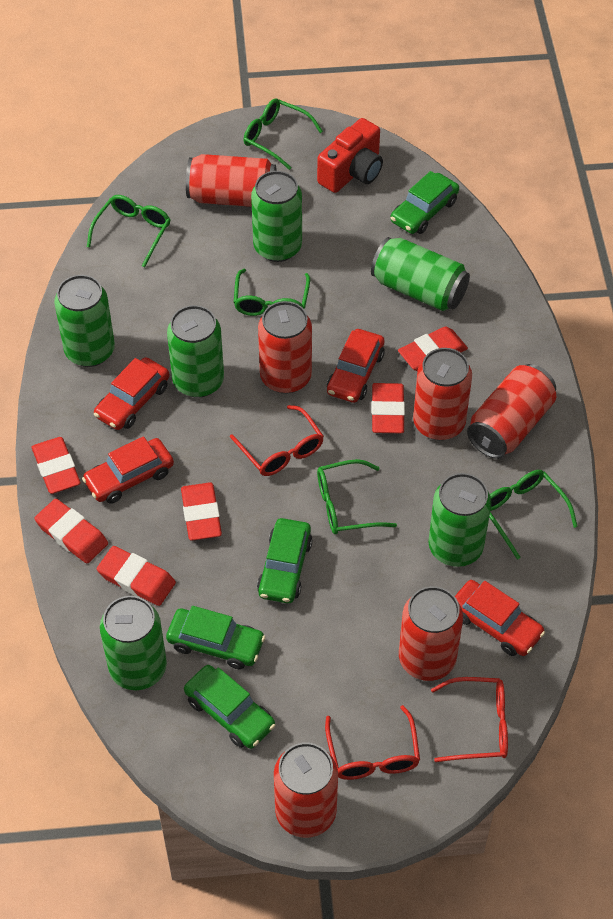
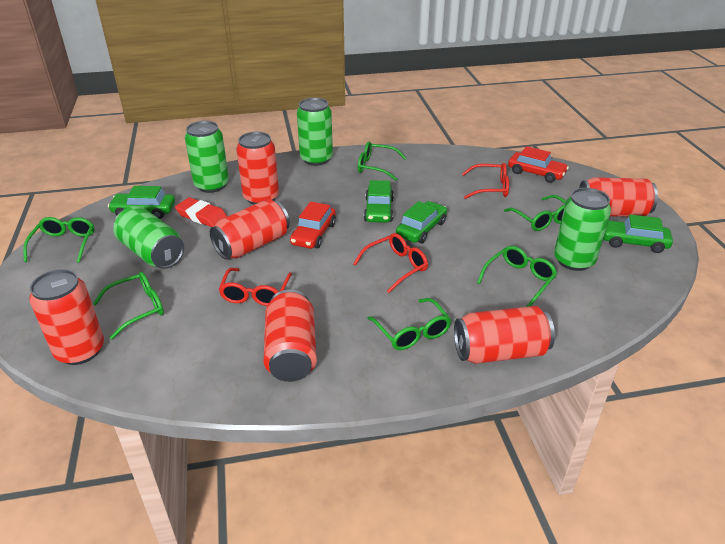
green can: [54,275,115,367] [100,596,167,690] [167,305,224,398] [251,171,302,262] [371,237,470,311] [428,473,491,567] = 6 -> [113,206,184,269] [185,121,229,193] [297,98,333,166] [554,188,611,271] = 4
green glasses: [87,195,170,268] [234,269,310,316] [244,99,323,170] [317,459,397,534] [489,470,578,560] = 5 -> [23,217,94,263] [93,272,164,340] [358,141,407,181] [367,298,451,350] [477,246,557,307] [504,195,566,231] = 6
red camera: [317,118,383,193] = 1 -> none = 0
red car: [82,436,174,504] [94,357,169,430] [327,329,385,403] [455,580,545,656] = 4 -> [290,202,336,249] [508,146,569,183] = 2
red eraser: [32,437,81,494] [34,499,108,564] [97,546,176,606] [181,482,222,541] [371,383,405,433] [398,326,468,371] = 6 -> [175,197,227,227] = 1

